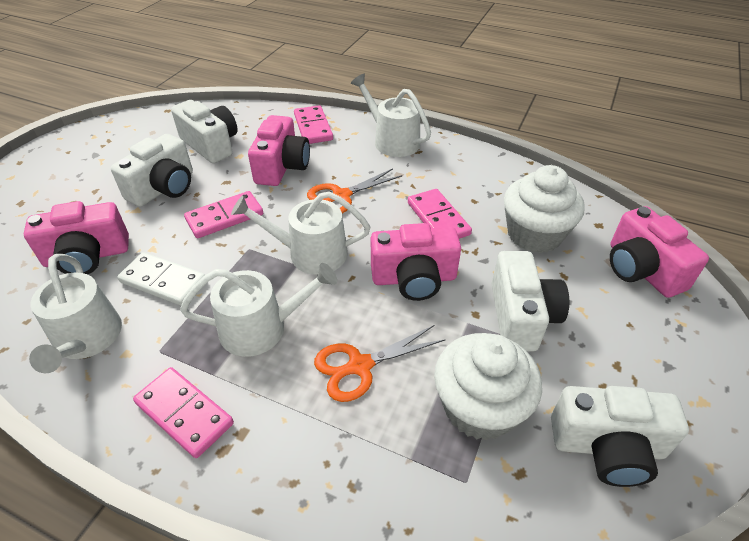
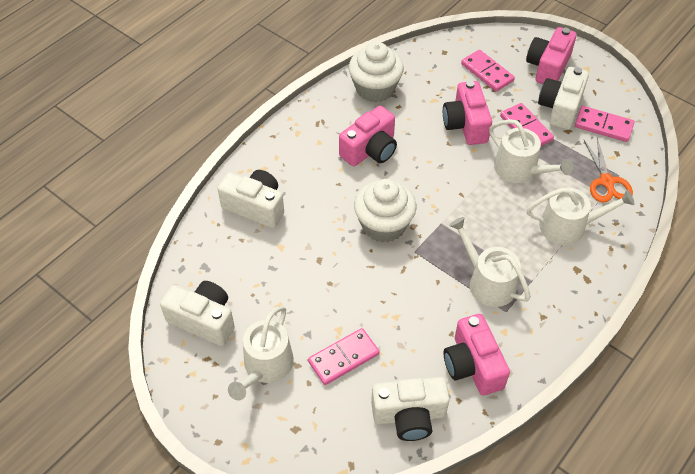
orange scissors: [307,169,402,214] [314,325,446,402] = 2 -> [583,138,633,203] = 1
white domino: [117,252,205,306] = 1 -> none = 0

